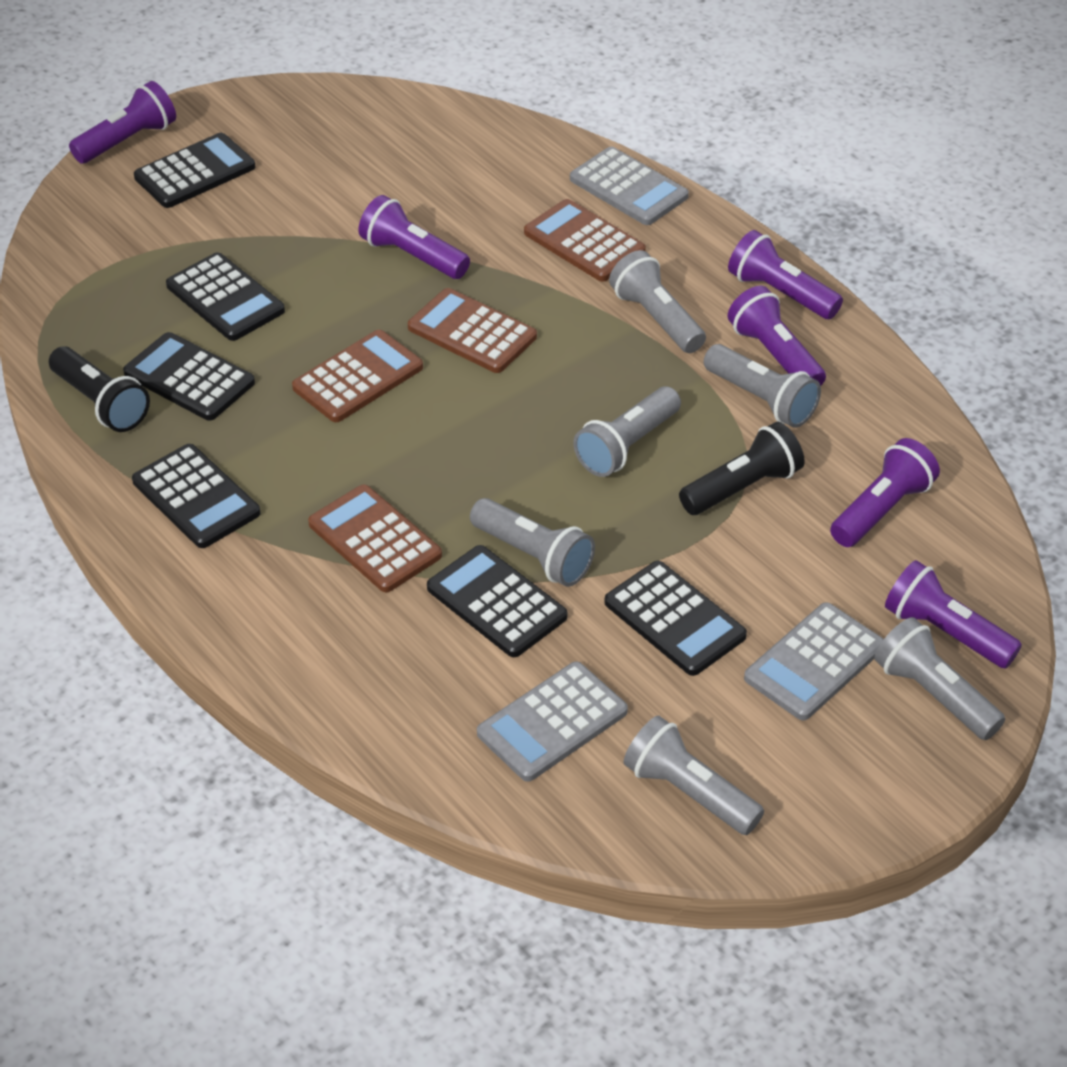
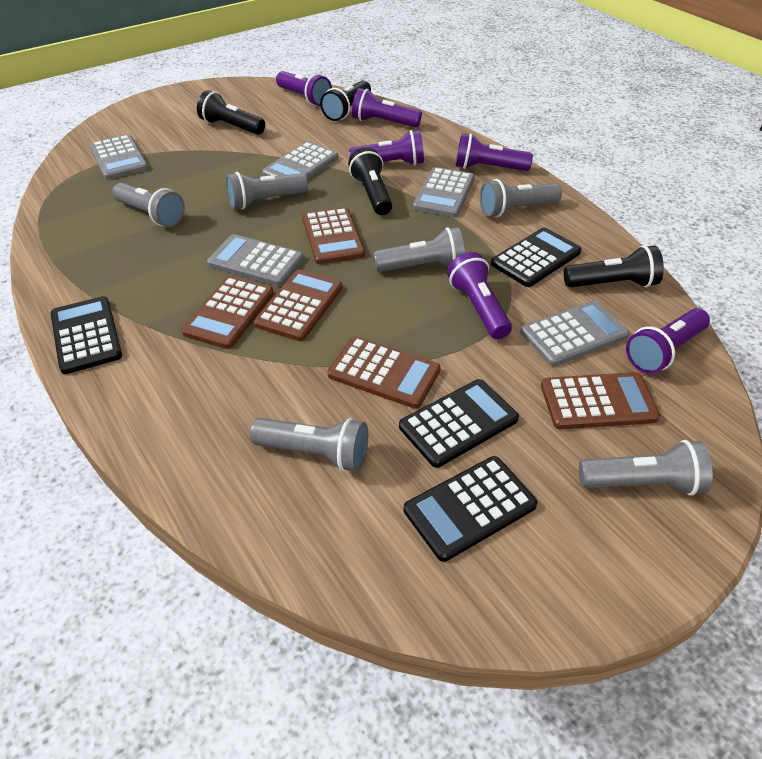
black calculator: [123,332,255,421] [132,444,260,548] [134,133,255,208] [166,252,285,341] [427,545,568,657] [604,561,747,676] = 6 -> [51,296,122,374] [399,379,519,468] [404,456,537,562] [491,227,582,287] = 4
black flashlight: [49,346,150,432] [679,422,805,515] = 2 -> [197,90,265,135] [320,80,371,121] [348,147,392,215] [564,245,664,288] = 4
brown calculator: [292,330,423,422] [308,485,442,592] [408,288,537,373] [524,199,646,282] = 4 -> [181,276,274,349] [254,270,342,341] [302,207,365,264] [328,336,440,409] [541,372,660,429] = 5
grey calculator: [477,662,628,782] [570,147,689,225] [744,603,884,720] = 3 -> [90,134,148,180] [207,234,304,286] [262,142,338,180] [413,167,475,217] [521,301,630,366] = 5

